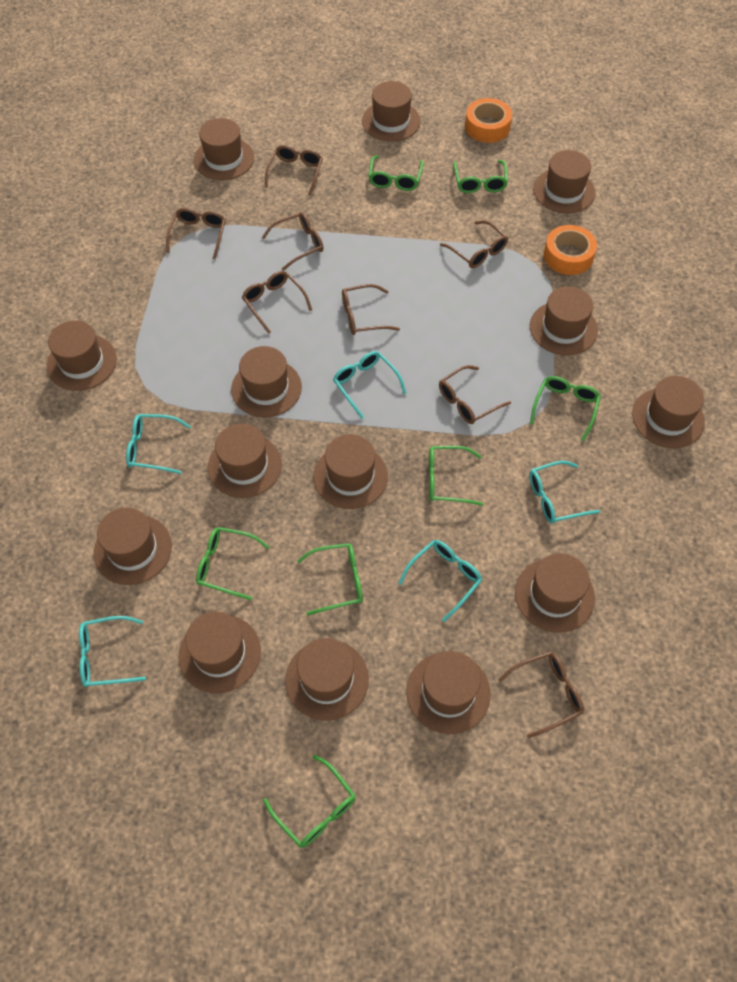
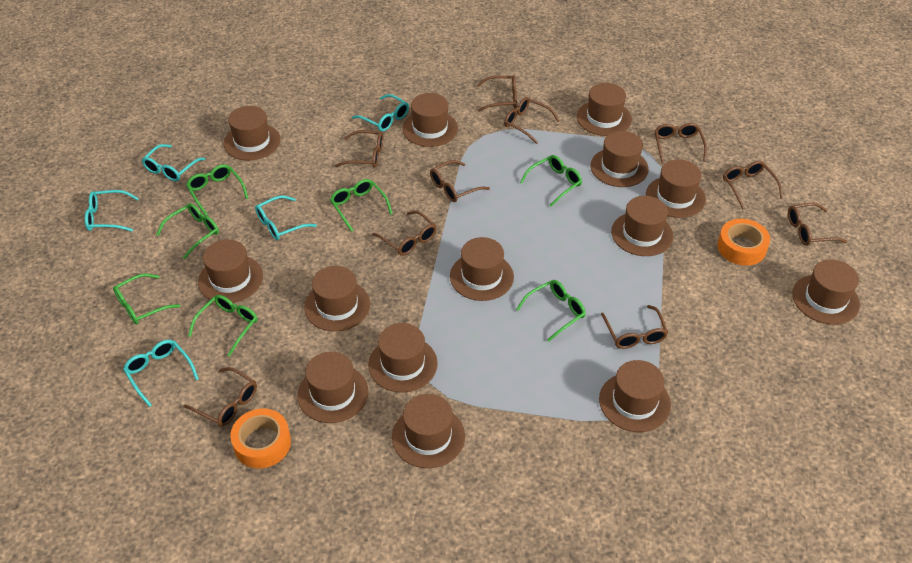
brown glasses: [166,208,226,259] [242,271,312,334] [262,212,323,271] [265,145,323,196] [342,284,400,335] [439,365,511,424] [440,220,508,268] [498,651,584,738] = 8 -> [184,367,257,426] [335,130,383,168] [372,211,437,256] [430,160,490,202] [477,75,517,112] [504,97,560,144] [601,305,668,349] [654,123,707,164] [723,161,783,209] [788,203,847,246] = 10

